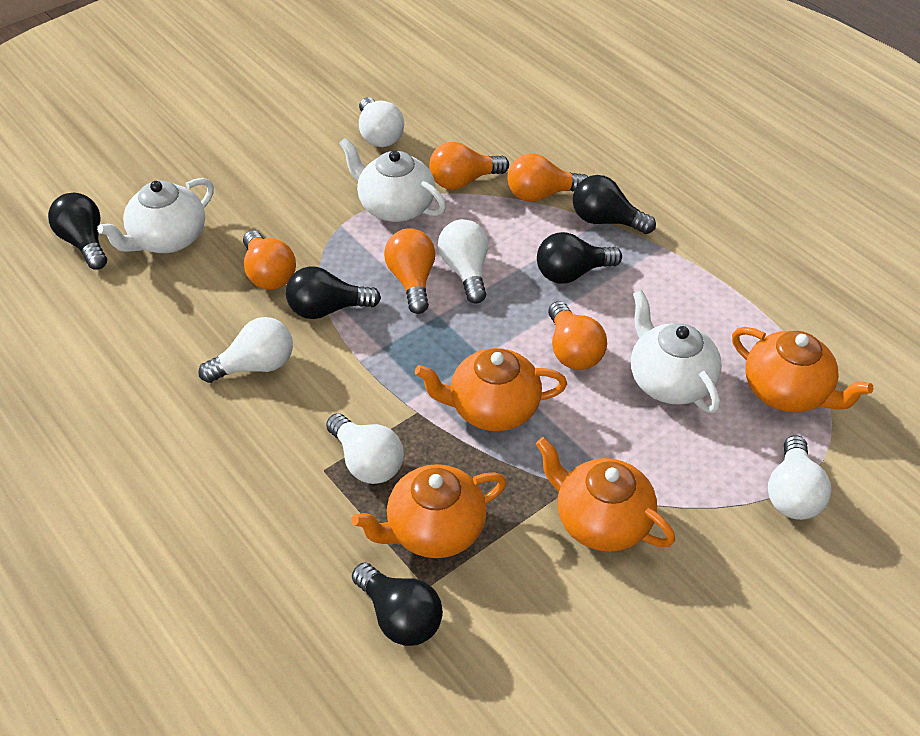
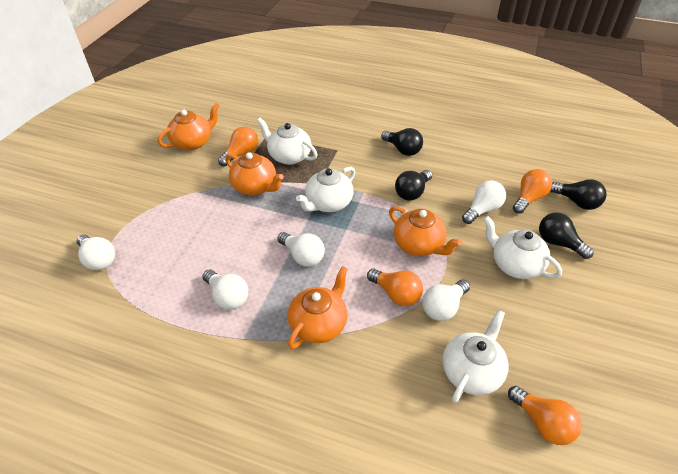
black light bulb: [48,193,107,270] [286,266,381,319] [352,562,443,646] [537,232,622,284] [573,175,656,234] = 5 -> [381,128,423,156] [395,170,432,201] [539,213,594,259] [550,179,607,210] = 4
orange light bulb: [243,230,296,290] [384,228,435,314] [429,142,509,190] [507,153,588,202] [548,301,607,370] = 5 -> [218,127,258,166] [367,269,423,306] [508,386,582,445] [513,169,552,214] = 4
white teapot: [97,178,214,253] [339,138,446,222] [631,290,722,413] = 3 -> [257,118,318,165] [296,167,355,212] [443,310,509,403] [483,216,562,279] = 4

